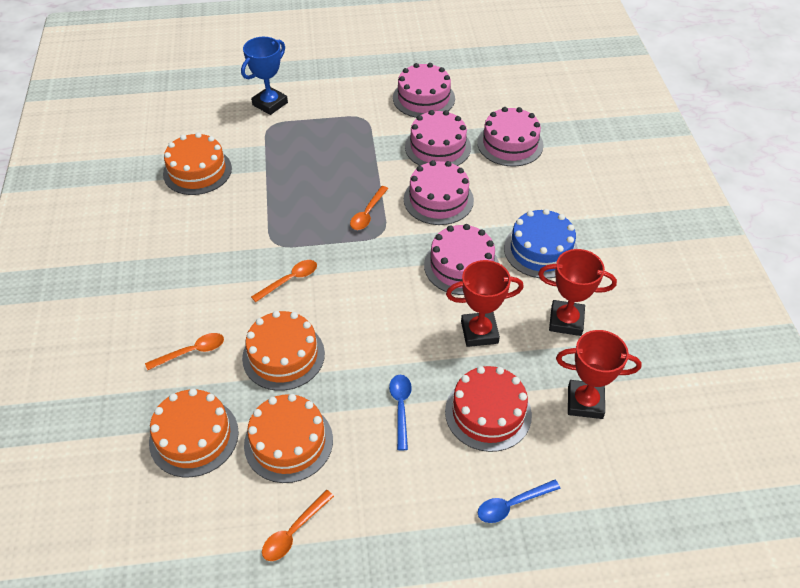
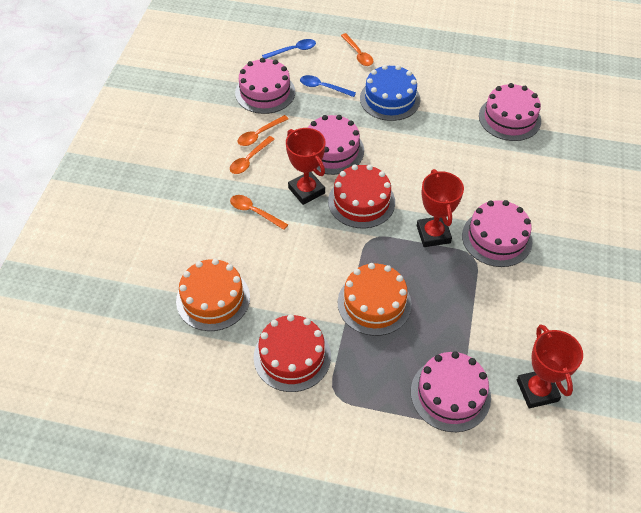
blue trophy: [241,37,288,115] = 1 -> none = 0
orange cake: [149,388,239,477] [163,132,232,195] [242,311,325,391] [244,394,333,483] = 4 -> [176,259,250,331] [338,263,412,336] = 2
red cake: [445,366,532,452] = 1 -> [254,314,331,392] [328,165,395,228] = 2

